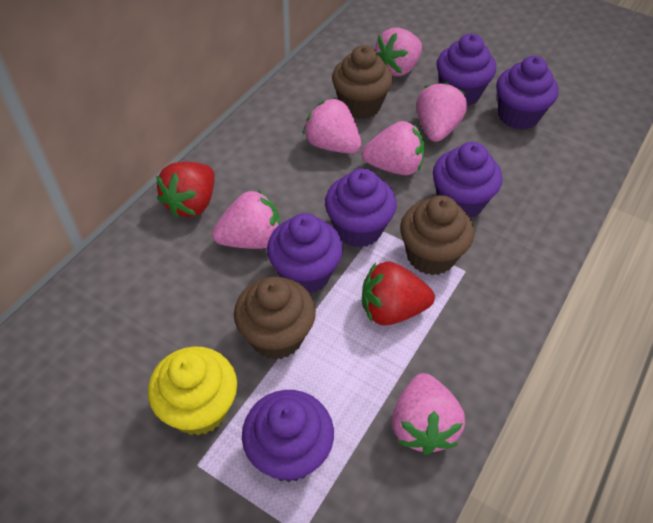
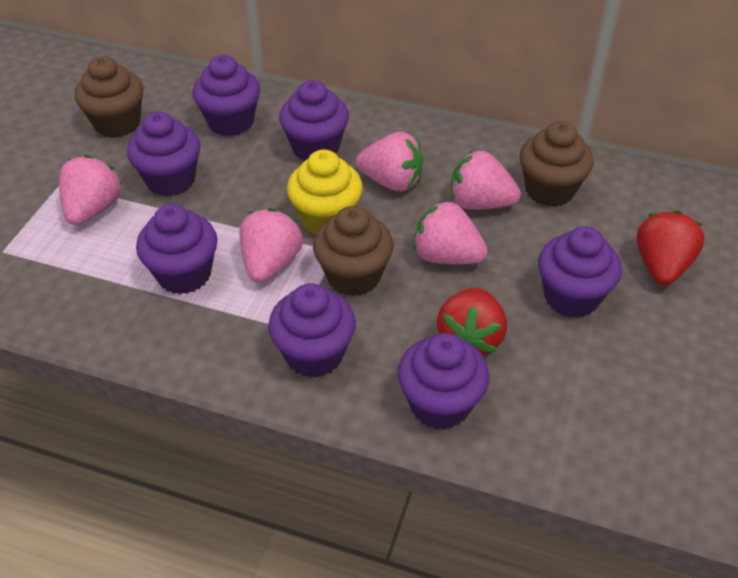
pink strawberry: [212,190,280,249] [303,98,361,154] [362,121,425,175] [375,28,422,76] [392,373,465,455] [416,82,467,142] = 6 -> [59,155,122,225] [239,208,303,283] [356,132,423,192] [413,200,488,264] [451,150,521,210] = 5
purple cupcake: [242,390,334,482] [267,213,343,294] [325,168,397,247] [433,142,502,218] [437,34,496,106] [496,56,559,130] = 6 -> [127,111,200,196] [136,204,218,294] [192,55,260,136] [268,283,356,378] [279,80,349,161] [398,333,489,430] [538,226,622,318] = 7

